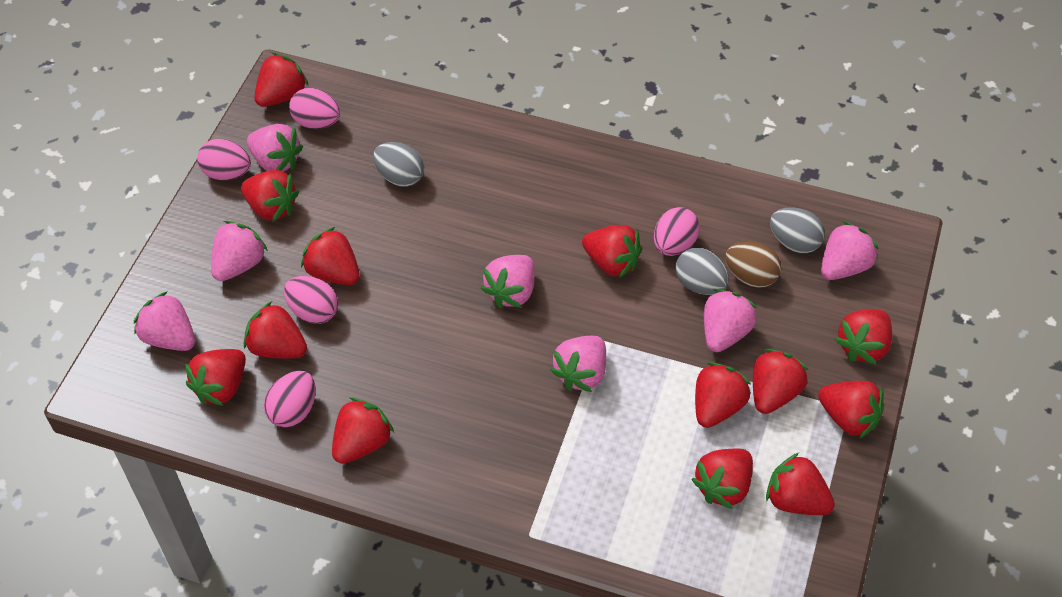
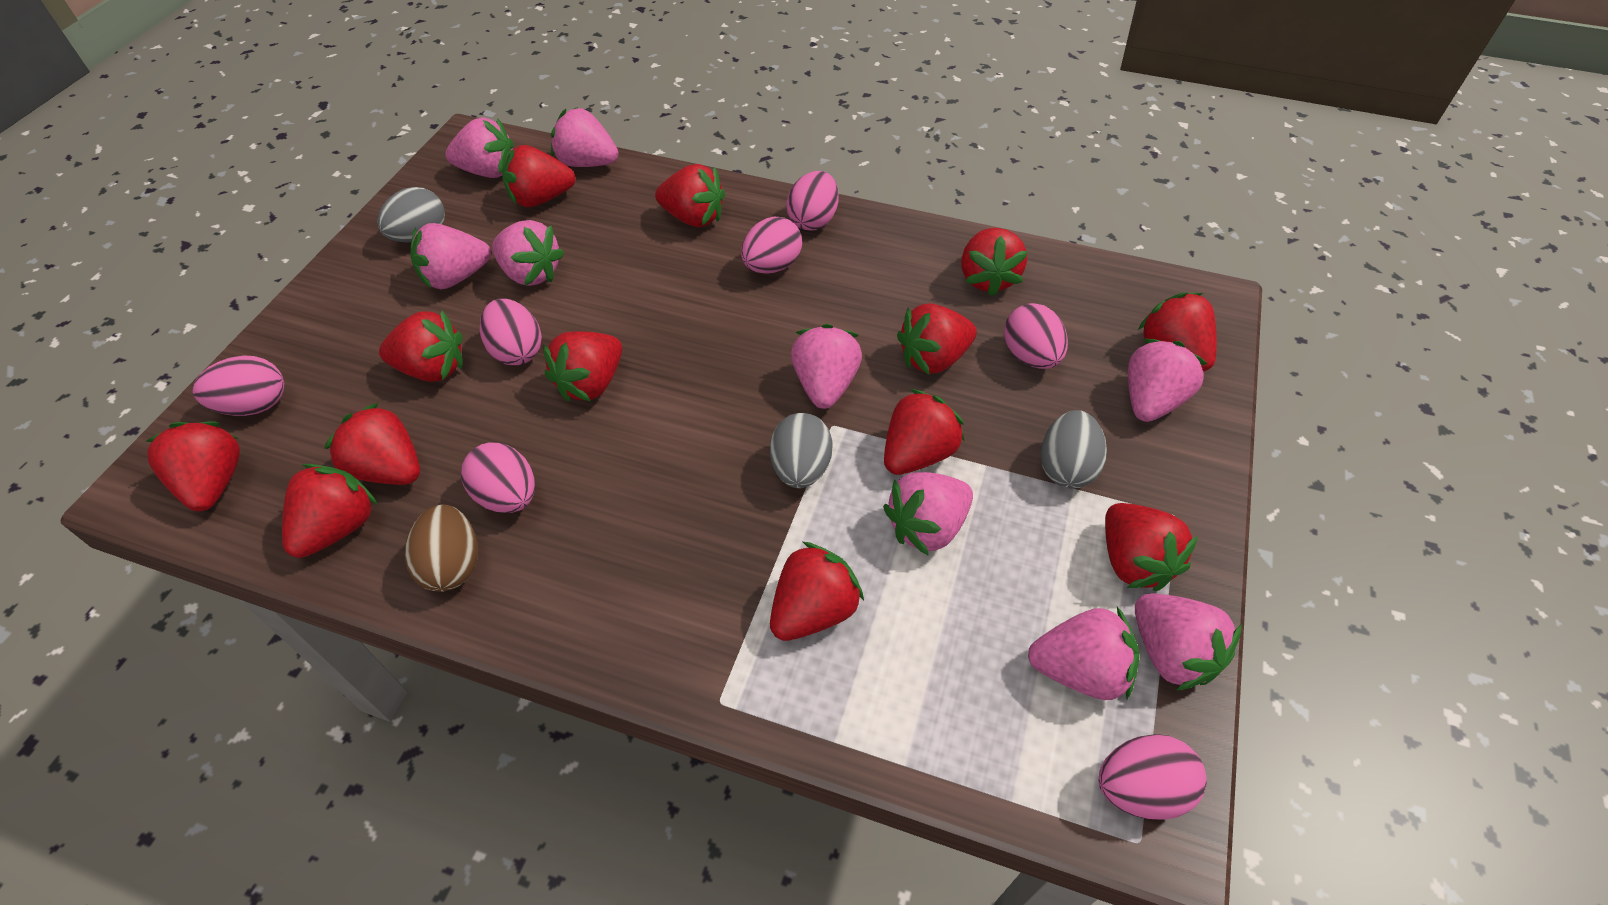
pink egg: [197,139,251,180] [264,371,316,427] [284,276,338,324] [289,88,340,129] [654,207,700,256] = 5 -> [193,355,285,416] [461,443,535,513] [480,299,542,365] [741,217,802,274] [786,171,839,231] [1004,303,1068,369] [1099,734,1207,820] = 7
pink strawberry: [134,291,195,351] [211,221,268,281] [247,124,303,172] [481,255,535,308] [550,336,606,392] [704,289,757,352] [821,221,878,280] = 7 -> [410,223,491,289] [446,117,514,178] [492,220,564,286] [551,107,618,167] [791,324,862,409] [883,472,973,556] [1028,607,1140,700] [1128,339,1207,422] [1135,593,1241,691] = 9

